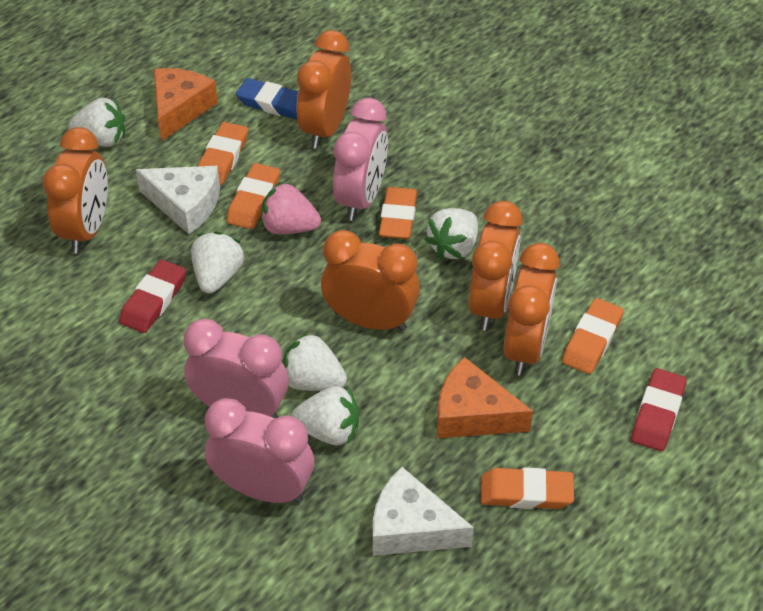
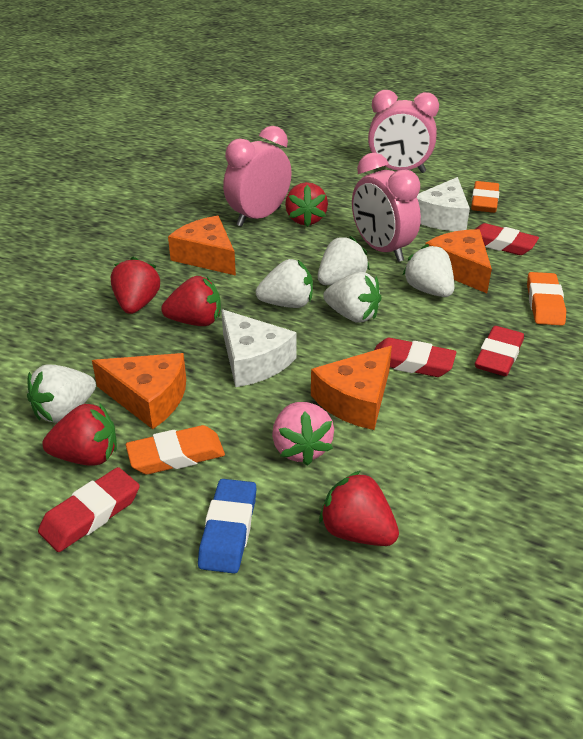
orange cheese: [154,68,218,141] [437,357,533,438] = 2 -> [92,353,186,429] [168,216,236,276] [311,346,392,430] [425,229,492,293] = 4
orange clock: [43,127,108,254] [297,30,351,149] [321,230,420,331] [469,201,523,331] [504,243,560,376] = 5 -> none = 0
orange eraser: [198,122,248,185] [227,163,280,229] [379,187,417,239] [481,467,574,509] [562,298,624,374] = 5 -> [126,425,225,475] [471,181,499,213] [527,272,566,326] = 3
red eraser: [119,260,186,333] [631,368,687,451] = 2 -> [38,467,140,552] [375,338,456,377] [475,326,524,376] [476,223,539,255] = 4
red strawberry: none = 0 -> [42,403,117,466] [111,257,160,314] [161,276,221,326] [285,182,328,227] [319,471,399,546] = 5

